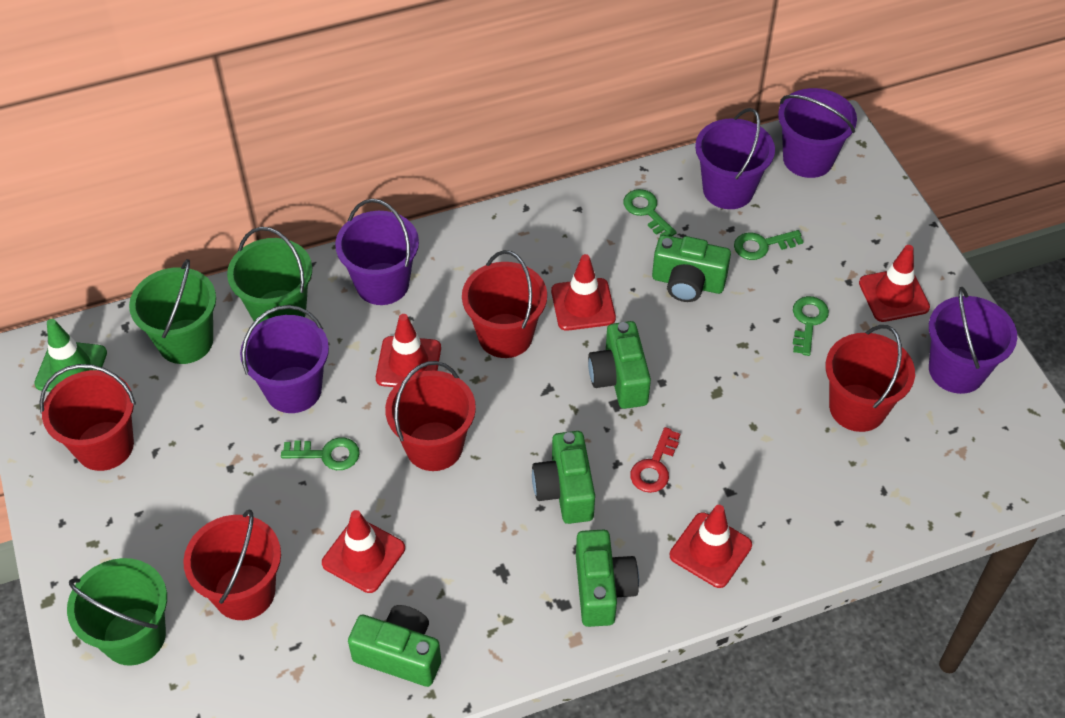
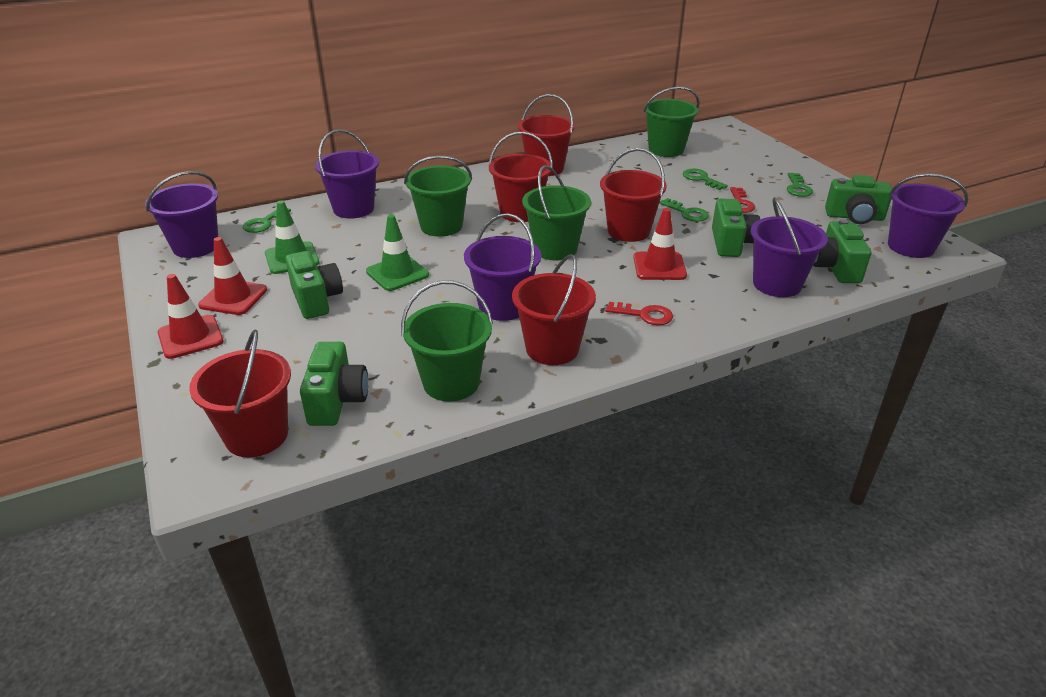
green bucket: [67,558,167,666] [129,259,216,364] [227,227,312,325] = 3 -> [401,280,493,402] [404,156,472,237] [522,165,591,260] [643,87,699,157] = 4
green traffic cone: [34,319,107,392] = 1 -> [265,201,320,274] [366,214,429,291] = 2
red key: [630,427,680,493] = 1 -> [605,302,673,325] [730,187,755,213] = 2
red traffic cone: [322,510,405,593] [376,314,441,387] [551,254,616,331] [670,505,752,588] [859,245,930,322] = 5 -> [158,274,224,359] [198,237,267,315] [633,208,687,280] = 3

